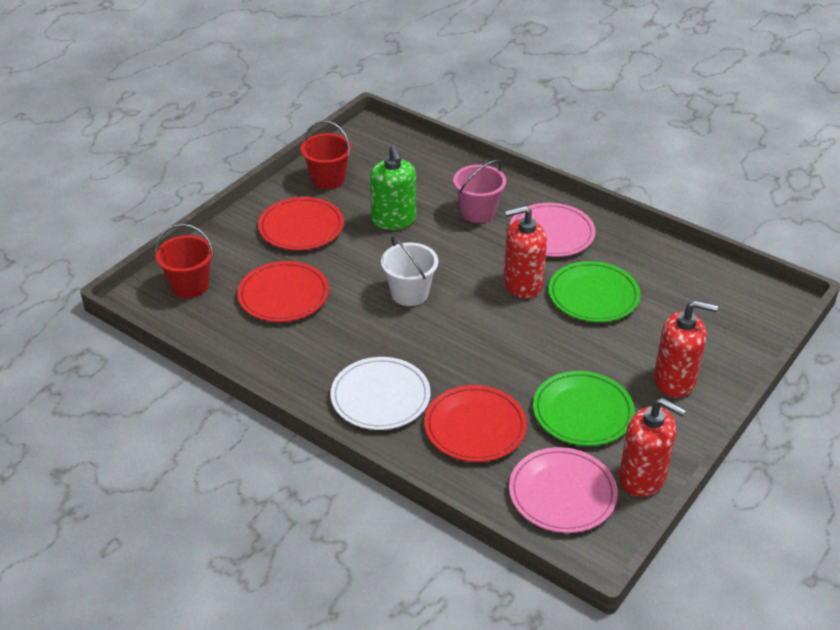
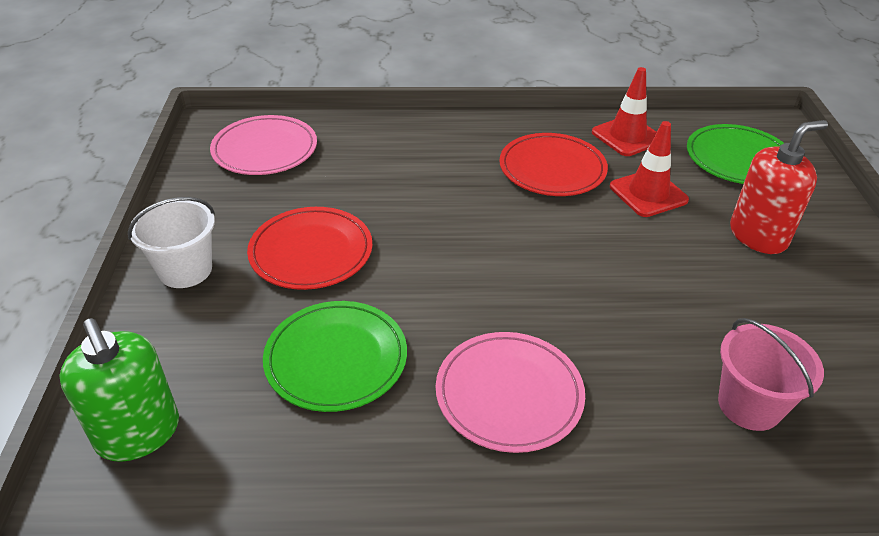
red bucket: [155,224,214,298] [301,120,352,189] = 2 -> none = 0
red plate: [237,261,329,322] [258,197,344,250] [424,385,527,462] = 3 -> [247,207,372,290] [499,133,608,196] = 2
red soap dispenser: [503,206,547,299] [619,398,686,497] [654,300,718,398] = 3 -> [730,120,828,254] = 1
red traffic cone: none = 0 -> [592,67,657,156] [610,121,689,217] = 2
white plate: [330,357,430,430] = 1 -> none = 0

